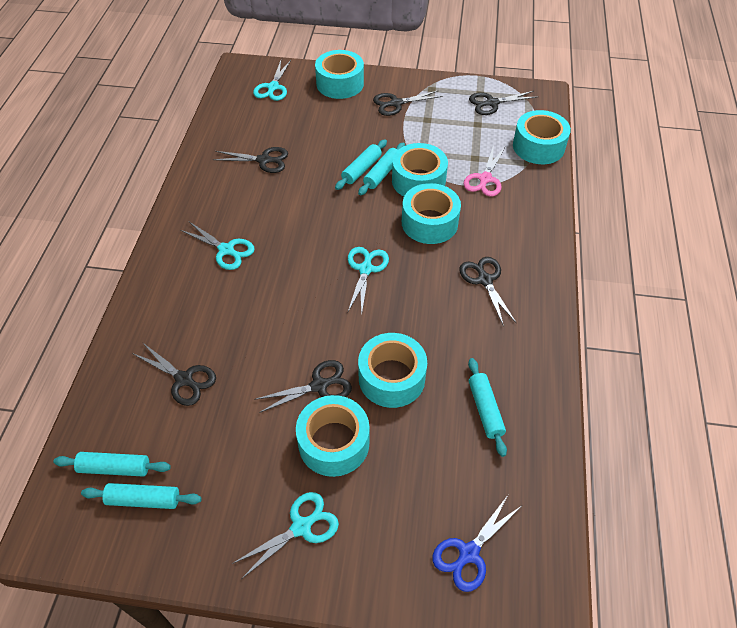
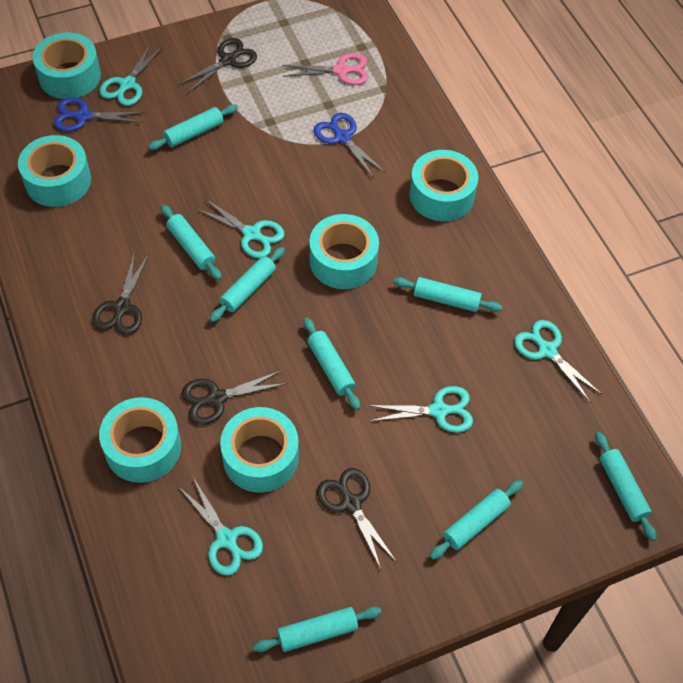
black scissors: [132,342,216,406] [213,147,288,173] [254,360,352,413] [373,90,443,116] [460,257,516,326] [469,91,537,115] = 6 -> [92,251,149,335] [179,38,257,93] [182,370,287,425] [317,468,397,569] = 4
blue scissors: [432,495,521,592] = 1 -> [54,97,145,132] [314,113,385,179] = 2
turquoise rolling pin: [53,452,171,477] [81,483,202,509] [335,139,387,190] [358,143,405,196] [468,358,507,457] = 5 -> [148,104,238,150] [161,205,222,280] [210,247,285,322] [253,607,382,652] [303,318,360,410] [393,277,502,312] [430,480,523,560] [595,432,657,541] = 8
turquoise scissors: [180,222,255,270] [232,492,339,579] [253,60,291,101] [348,247,389,314] = 4 -> [99,44,163,106] [178,477,263,575] [195,199,285,258] [367,386,473,433] [514,320,602,402] = 5

